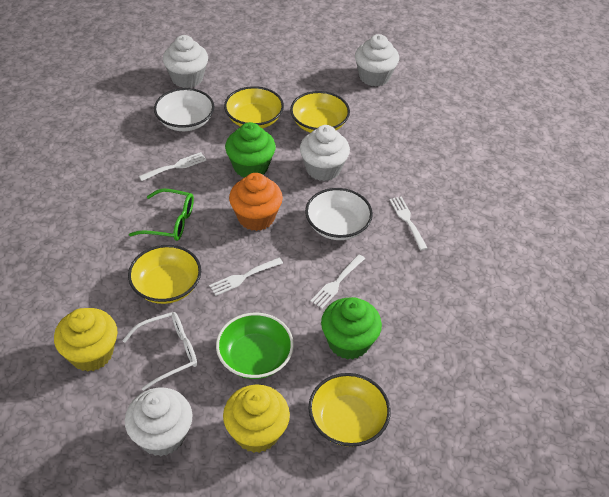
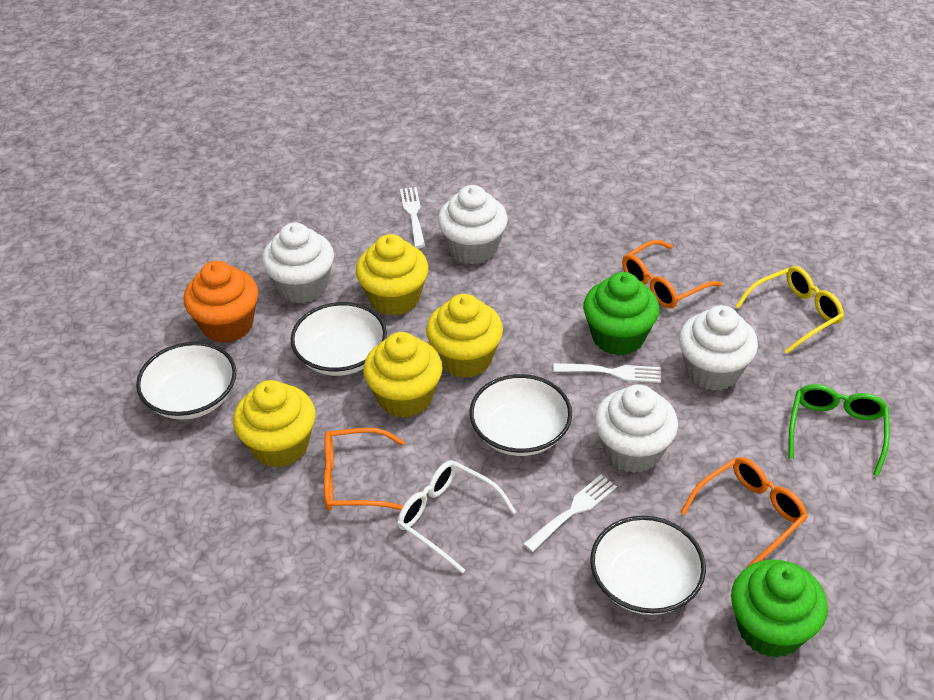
green bowl: [216,313,294,379] = 1 -> none = 0
orange glasses: none = 0 -> [324,428,405,510] [622,240,722,308] [681,457,808,568] = 3
white bowl: [154,88,214,131] [305,188,373,240] = 2 -> [136,342,236,420] [290,302,387,376] [470,374,572,456] [590,516,706,615] = 4
white fork: [139,152,207,181] [209,258,283,296] [310,255,365,308] [389,196,427,250] = 4 -> [400,187,425,248] [523,475,617,552] [553,363,661,383] = 3
yellow bowl: [128,245,201,304] [224,86,284,128] [290,91,350,133] [309,373,391,447] = 4 -> none = 0
yellow cupcake: [54,308,118,372] [223,384,290,453] = 2 -> [233,380,315,468] [356,234,428,316] [363,332,443,418] [426,294,503,378] = 4
yellow glasses: none = 0 -> [735,266,844,354] = 1

